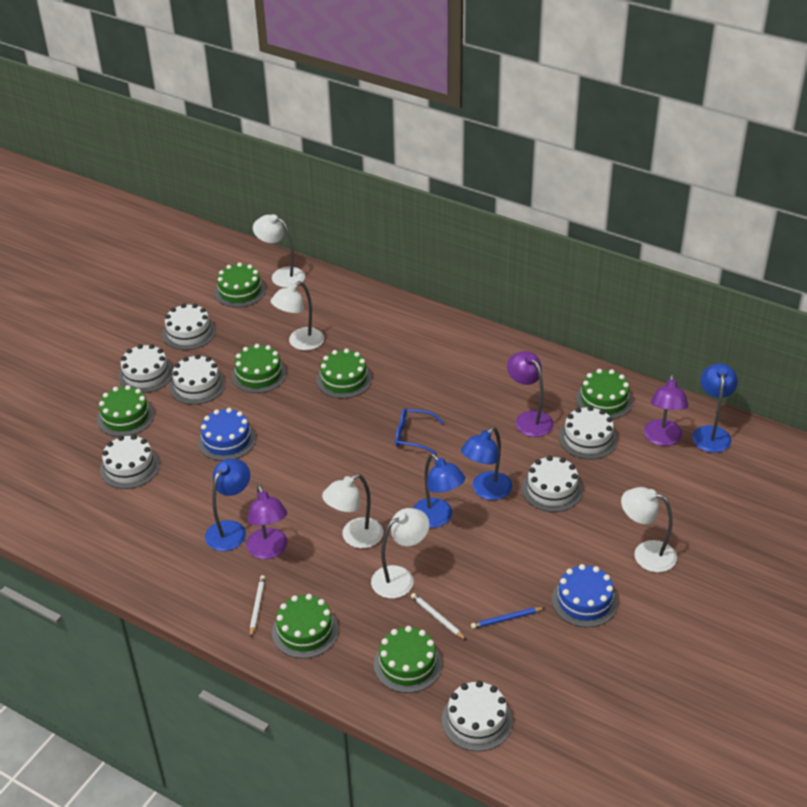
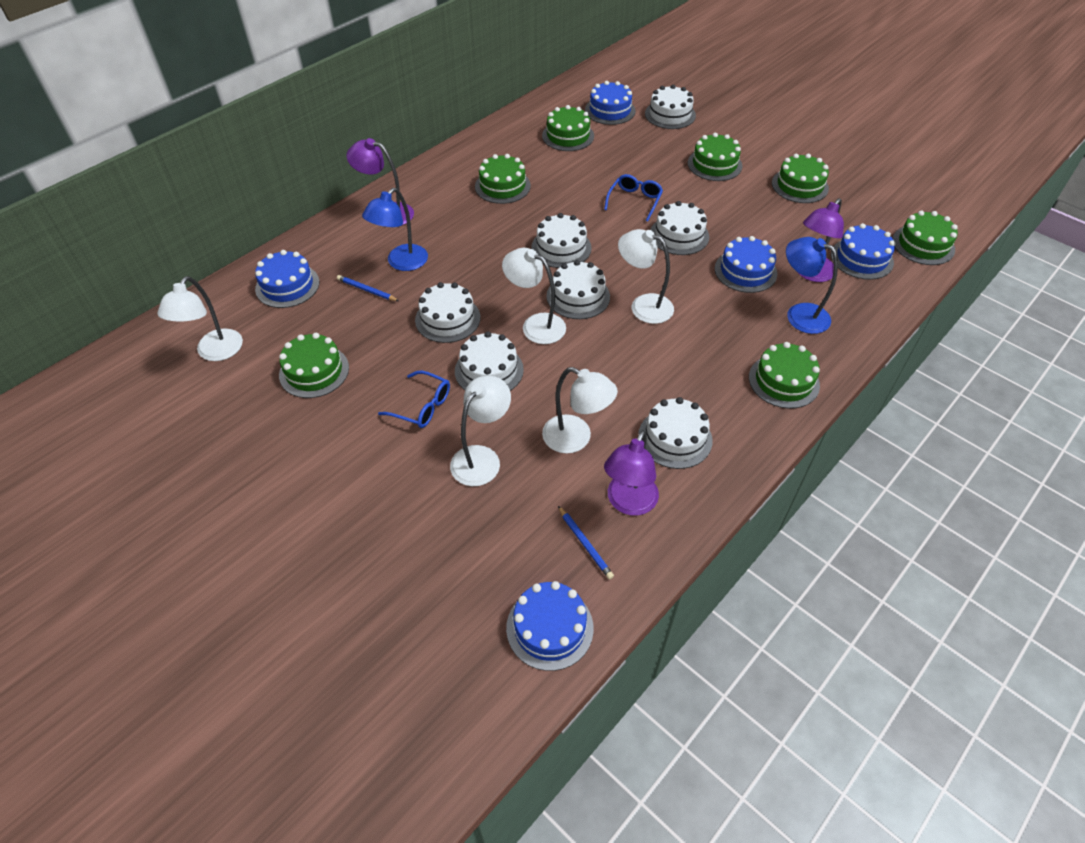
blue cake: [198,408,256,461] [552,564,618,628] = 2 -> [255,250,319,308] [506,581,594,671] [585,81,635,125] [715,236,777,293] [831,223,896,280] = 5
blue glasses: [395,408,444,455] = 1 -> [378,371,450,428] [604,174,663,222] = 2
blue lamp: [205,459,250,551] [413,454,465,528] [461,427,512,500] [692,363,738,453] = 4 -> [362,188,428,271] [786,237,838,334] = 2
blue pencil: [471,607,545,629] = 1 -> [337,275,399,301] [558,506,614,579] = 2
white pencil: [250,575,266,637] [411,593,466,640] = 2 -> none = 0

